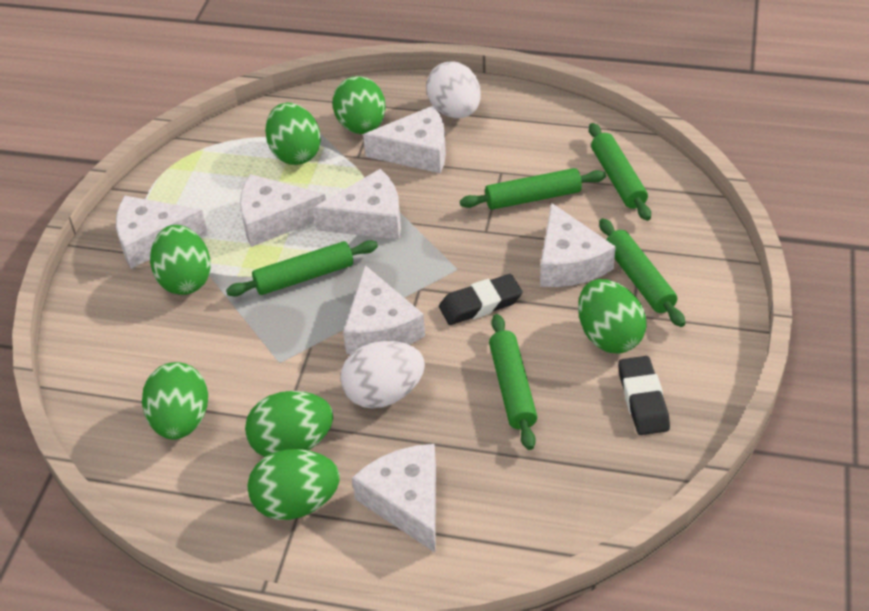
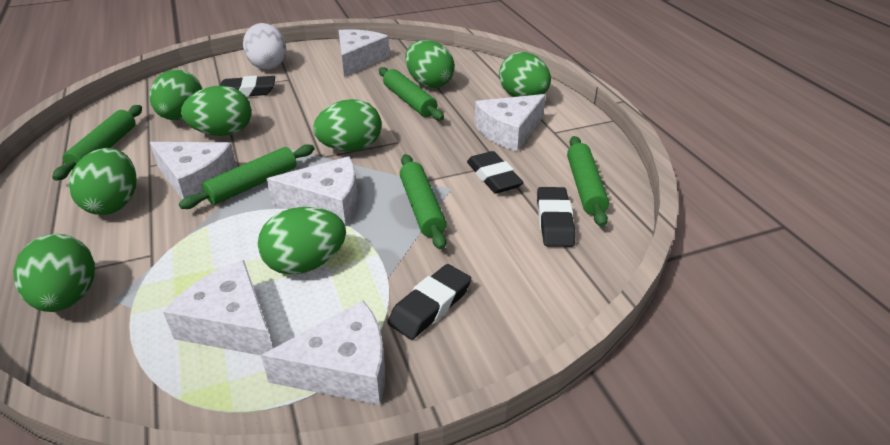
black eraser: [439,274,522,325] [618,356,670,435] = 2 -> [219,76,275,97] [388,264,471,340] [467,151,524,194] [537,187,575,247] = 4
green egg: [142,362,208,439] [150,225,211,295] [245,391,333,457] [247,449,340,520] [265,103,321,165] [332,76,385,134] [578,279,647,354] = 7 -> [13,234,95,312] [69,148,137,215] [150,69,202,120] [181,86,251,136] [258,207,346,275] [313,99,382,151] [405,40,455,88] [499,52,551,97] = 8
white cheese: [116,196,207,269] [240,174,326,247] [313,169,401,239] [343,265,425,354] [352,444,436,552] [363,106,446,173] [540,203,616,287] = 7 -> [150,142,237,199] [163,260,273,355] [261,301,385,405] [267,156,358,226] [339,29,390,77] [475,94,546,151] = 6
white egg: [340,341,425,408] [426,61,481,118] = 2 -> [243,23,286,69] = 1

